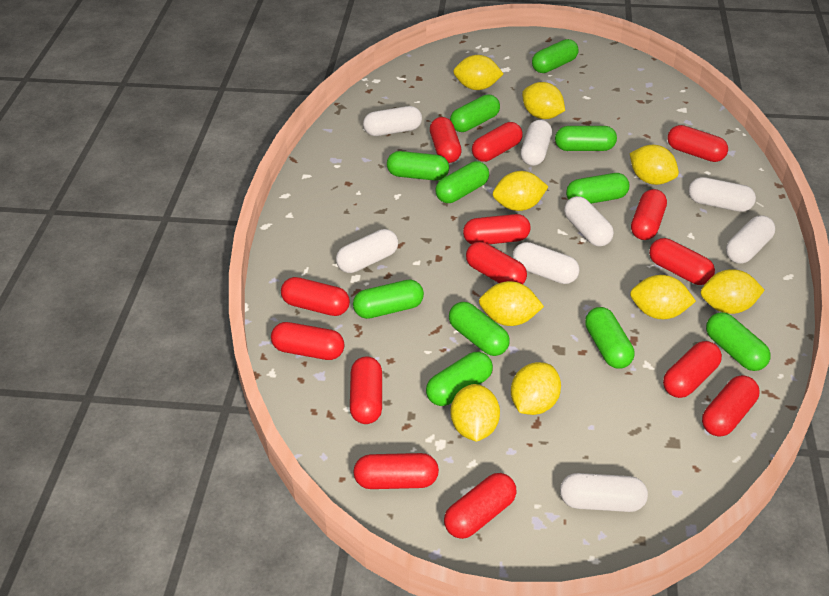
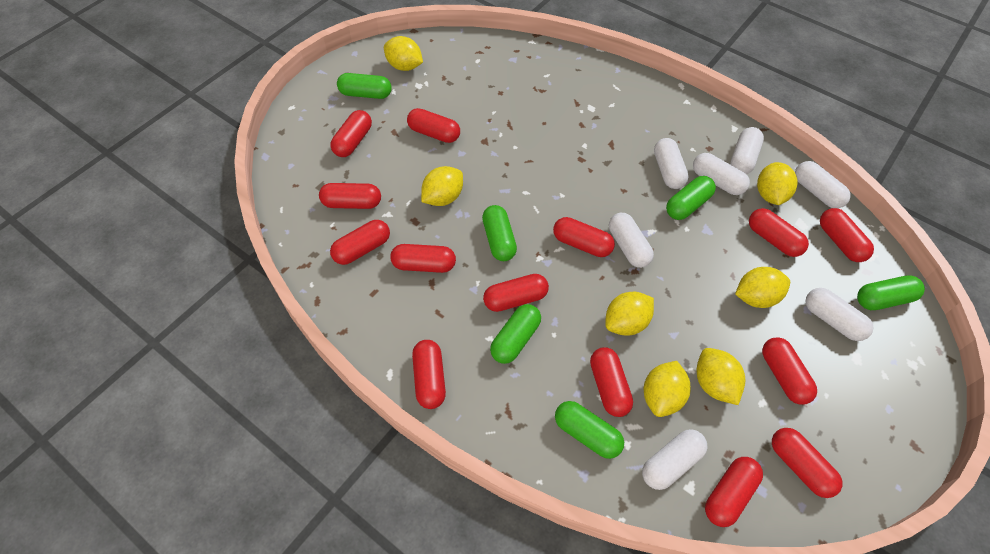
green capsule: [353,280,424,319] [387,151,449,181] [426,352,493,406] [435,161,489,203] [449,302,510,356] [450,94,500,132] [532,39,578,73] [555,126,617,151] [566,173,630,204] [585,307,634,369] [706,312,771,371] = 11 -> [337,73,392,99] [482,205,517,261] [490,304,541,364] [555,401,624,459] [666,176,716,220] [857,275,925,310] = 6
white capsule: [336,229,398,273] [363,106,422,136] [513,242,579,284] [521,120,552,166] [560,473,648,512] [564,196,614,247] [688,177,756,212] [726,216,775,264] = 8 -> [609,213,654,268] [642,429,708,490] [654,138,689,189] [693,153,750,195] [730,127,764,174] [795,161,851,208] [806,288,873,341] = 7
yellow lemon: [451,384,500,442] [453,55,504,90] [479,281,544,326] [493,171,548,211] [511,362,561,415] [522,82,565,119] [630,145,679,185] [630,275,696,319] [701,269,765,314] = 9 -> [384,36,423,71] [421,166,463,206] [605,291,654,336] [644,361,691,417] [697,348,745,405] [735,267,790,308] [757,162,798,205] = 7

